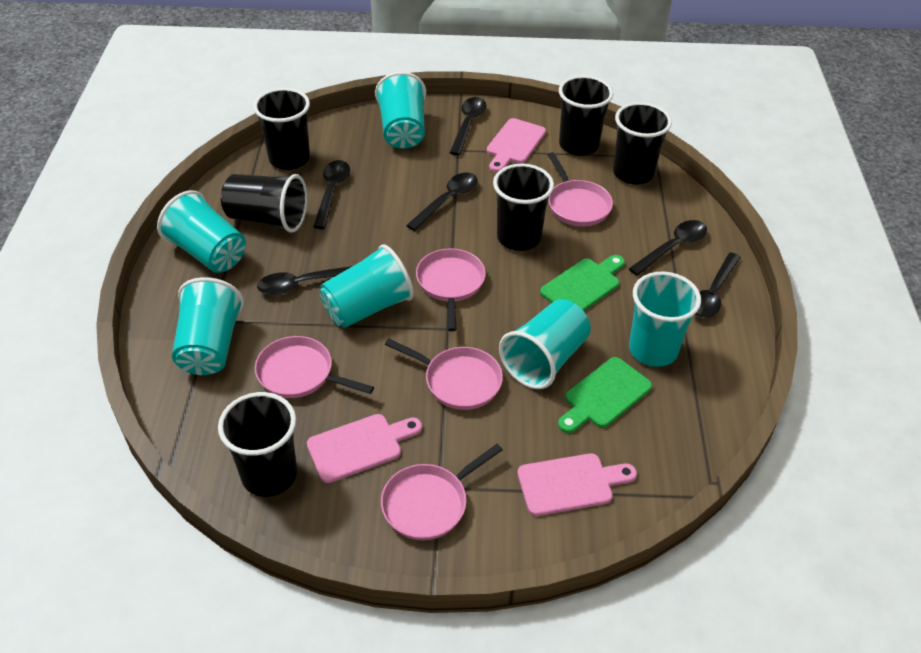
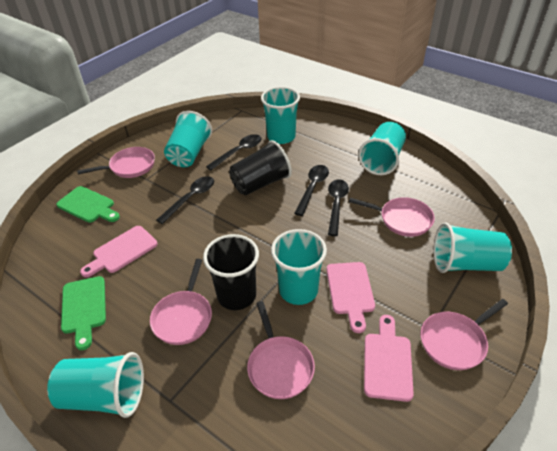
black cup: [218,392,297,497] [221,174,307,233] [253,88,310,170] [493,164,554,251] [559,75,613,156] [613,102,672,185] = 6 -> [203,234,259,310] [229,140,292,195] = 2
black spoon: [257,266,352,295] [313,160,350,229] [406,173,478,231] [450,97,486,156] [629,220,707,276] [695,252,741,318] = 6 -> [156,176,214,224] [206,134,261,171] [294,165,329,216] [328,179,349,236] = 4

